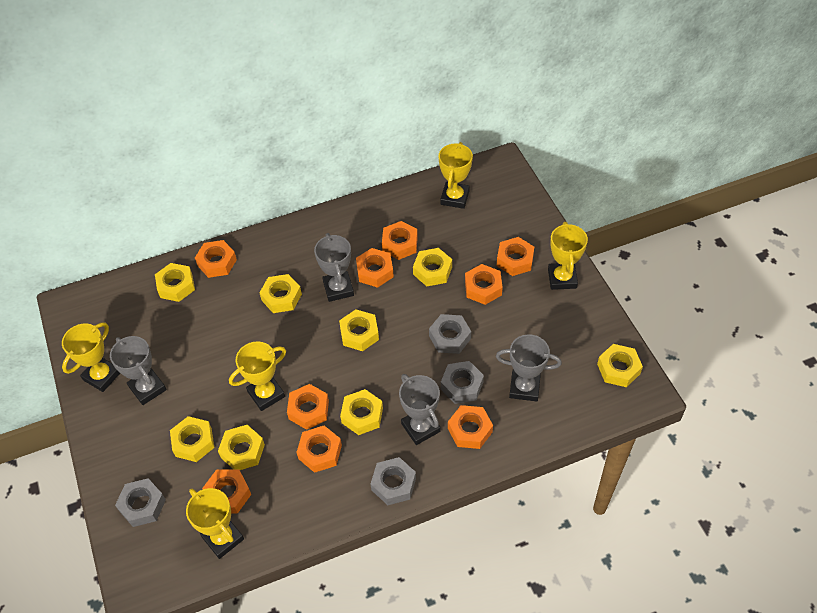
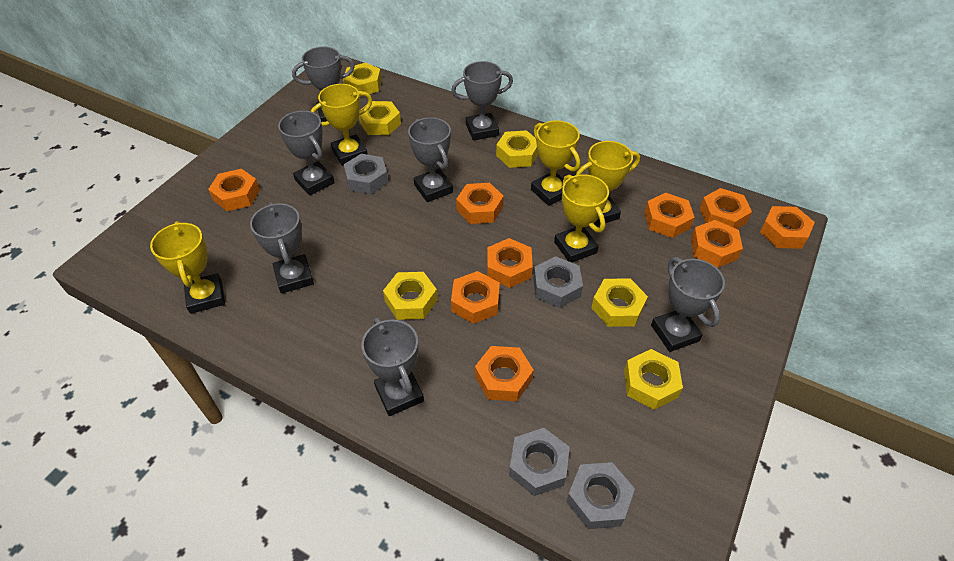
grey trophy: [110,336,167,405] [314,233,354,302] [399,374,440,445] [496,334,562,401] = 4 -> [250,203,314,294] [278,111,335,195] [292,47,355,122] [362,317,424,416] [408,117,453,202] [451,61,513,141] [651,257,725,352] = 7
yellow nut: [155,263,195,302] [170,416,214,462] [218,425,265,470] [260,274,302,313] [339,309,379,351] [340,389,383,435] [413,248,452,286] [597,344,643,387] = 8 -> [343,63,382,97] [359,101,401,135] [383,272,437,320] [496,130,538,168] [591,278,648,327] [624,349,683,410] = 6

